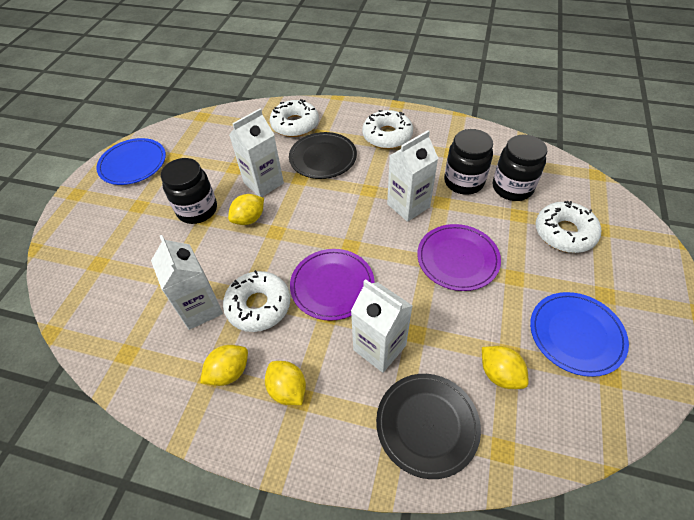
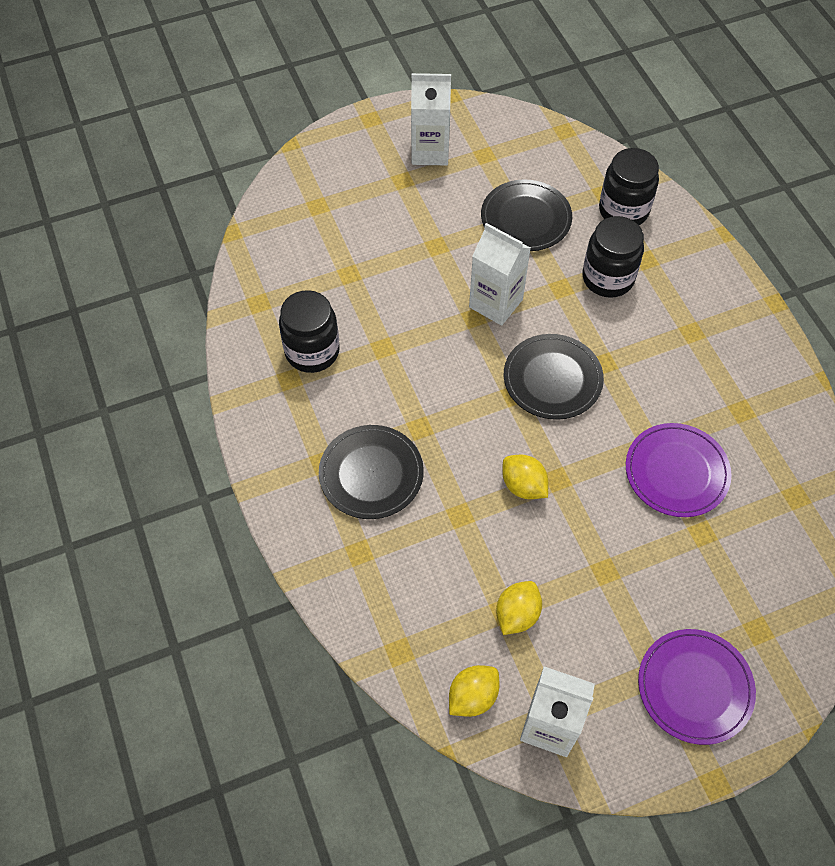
black plate: [289,132,357,179] [376,374,481,479] = 2 -> [319,425,424,519] [481,180,572,251] [504,334,604,420] = 3
blue plate: [96,138,166,185] [530,292,629,377] = 2 -> none = 0
white carton: [151,235,223,330] [229,109,284,197] [351,279,412,373] [387,130,439,222] = 4 -> [411,73,451,166] [469,223,531,326] [520,666,595,757] = 3
white donut: [223,270,290,332] [270,99,319,137] [362,110,413,149] [535,201,601,253] = 4 -> none = 0
yellow lemon: [200,345,248,386] [228,194,264,225] [265,361,306,405] [482,346,529,389] = 4 -> [449,665,499,717] [496,581,542,635] [502,455,548,499] = 3

